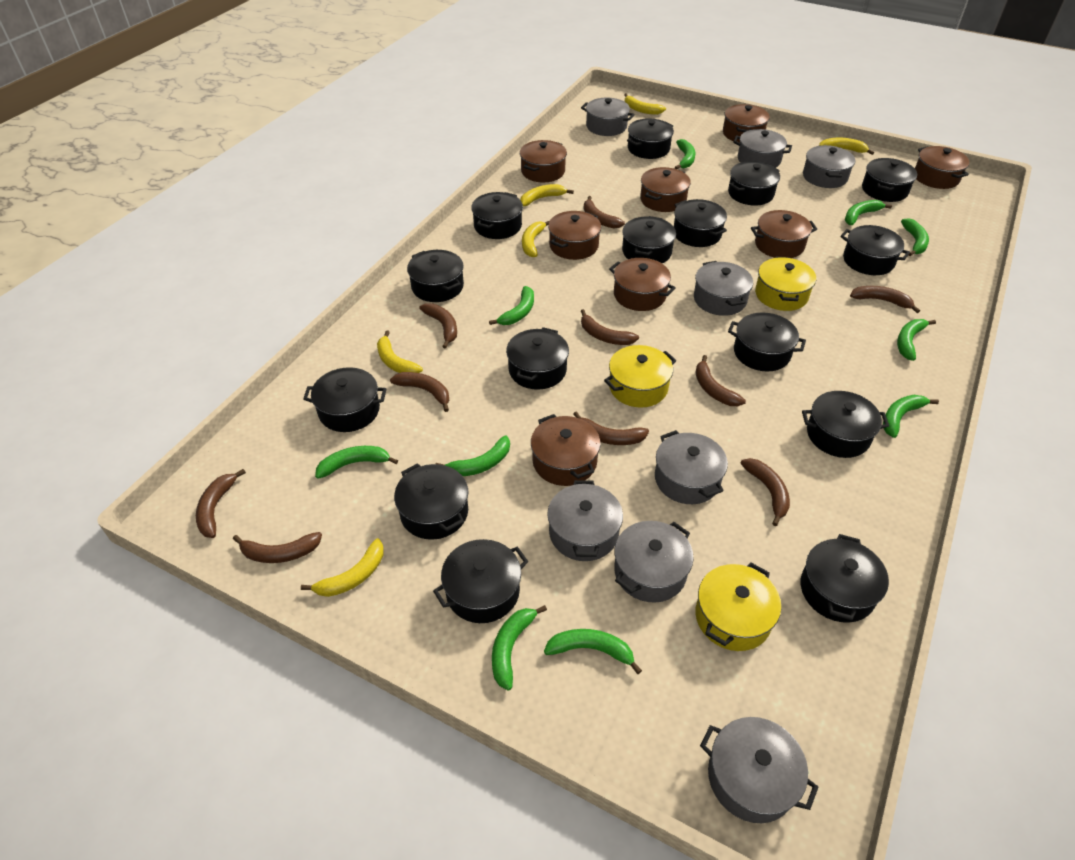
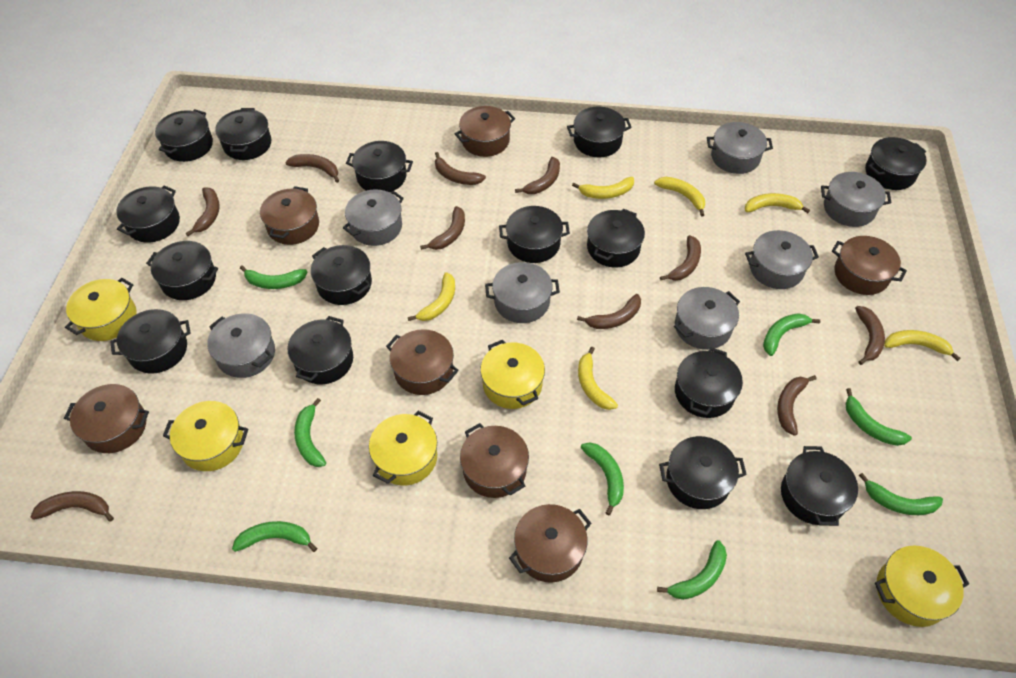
brown pot: [520,140,567,182] [531,414,601,486] [548,211,601,260] [609,258,676,311] [640,167,691,212] [723,104,770,143] [751,210,817,258] [915,146,969,189] = 8 -> [64,384,149,453] [260,186,319,245] [386,329,459,395] [455,106,515,157] [460,423,529,498] [509,504,592,583] [832,236,907,295] = 7
green banana: [315,446,398,479] [436,436,510,476] [489,286,534,325] [492,605,547,690] [544,629,642,674] [675,139,695,169] [845,200,892,225] [883,395,939,438] [897,319,936,361] [901,218,929,256] = 10 -> [232,521,317,552] [240,266,307,289] [294,398,326,467] [581,442,624,515] [657,540,727,600] [763,313,820,356] [845,388,912,446] [859,473,943,515] = 8
grey pot: [547,480,623,561] [581,98,635,136] [614,521,694,603] [655,430,728,504] [694,261,753,316] [700,717,819,823] [733,129,792,168] [803,145,855,188] = 8 -> [207,313,275,378] [343,189,404,246] [485,262,560,323] [674,287,740,350] [707,122,773,174] [745,230,819,289] [821,172,892,227] = 7
yellow pot: [604,345,676,408] [695,563,781,651] [755,257,816,311] = 3 -> [65,278,137,341] [163,401,248,471] [369,411,437,486] [480,340,545,409] [875,545,969,627] = 5

